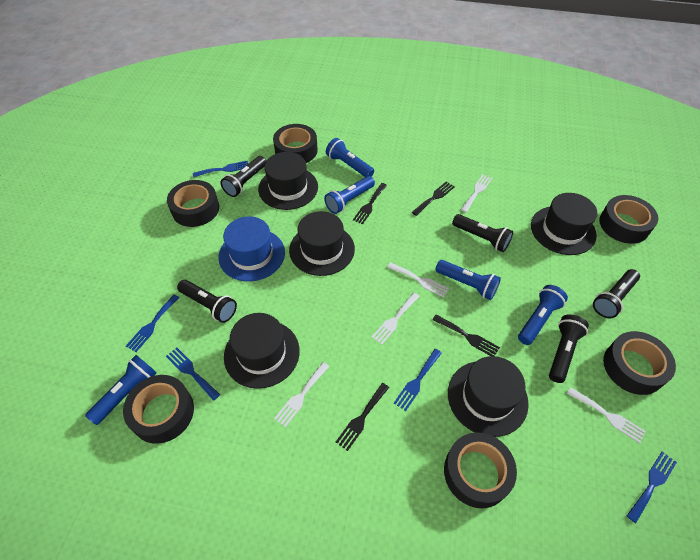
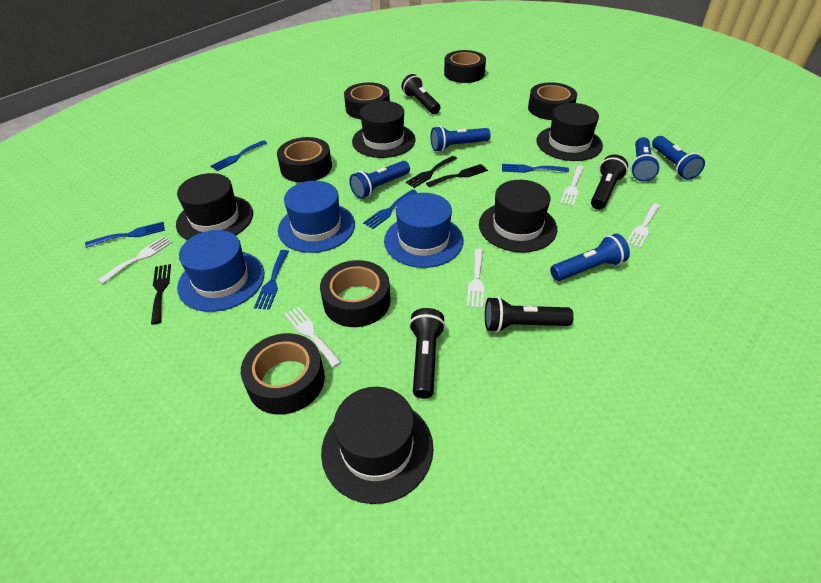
black flashlight: [177,280,237,323] [220,156,266,197] [452,214,513,252] [549,314,589,383] [593,269,640,318] = 5 -> [401,74,440,114] [409,308,445,399] [485,297,574,332] [591,154,628,210] = 4
black fork: [336,383,389,451] [353,183,387,224] [412,181,455,216] [432,315,500,356] = 4 -> [151,264,171,324] [405,156,457,188] [426,164,488,187] = 3
blue hat: [218,216,285,282] = 1 -> [177,230,265,312] [278,181,355,253] [384,193,464,268] = 3

